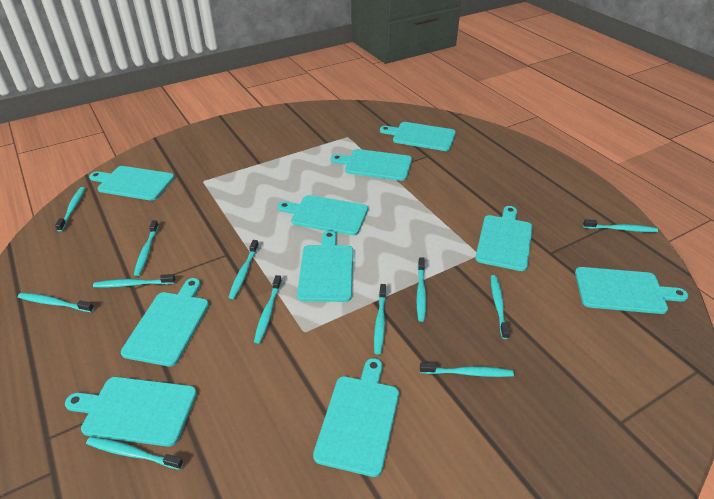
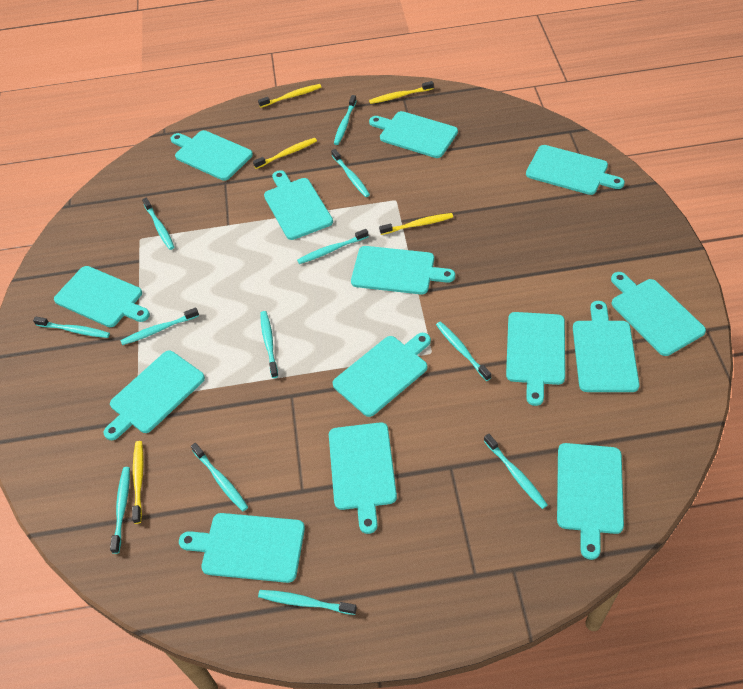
turquoise cutting board: [65,377,197,447] [89,166,174,201] [121,278,209,366] [278,195,368,235] [297,231,353,302] [313,358,399,477] [331,149,412,181] [380,122,456,151] [475,206,533,271] [575,267,688,314] = 10 -> [54,266,150,327] [103,351,205,440] [170,130,253,181] [179,513,305,583] [264,170,333,240] [329,422,397,534] [333,333,431,417] [351,246,455,294] [369,111,458,158] [506,312,565,406] [526,145,625,195] [557,443,624,560] [573,301,640,392] [611,272,706,356] = 14
yellow toothbrush: none = 0 -> [132,441,144,524] [253,138,317,169] [258,84,321,108] [369,81,434,104] [379,213,453,235] = 5

